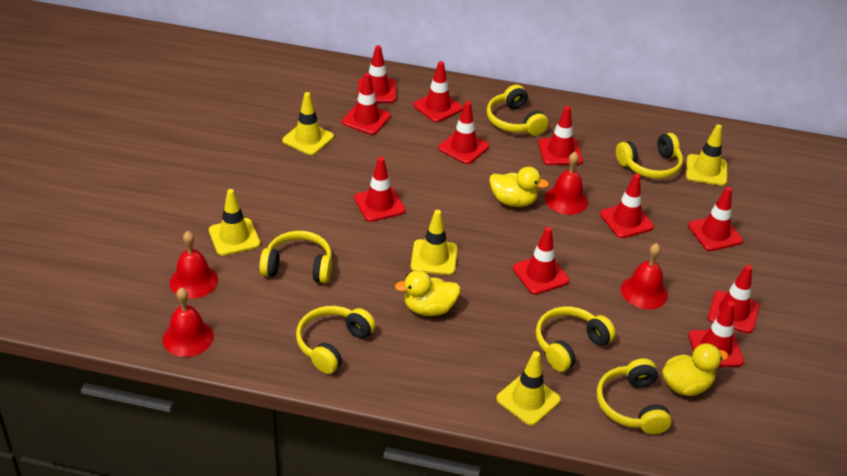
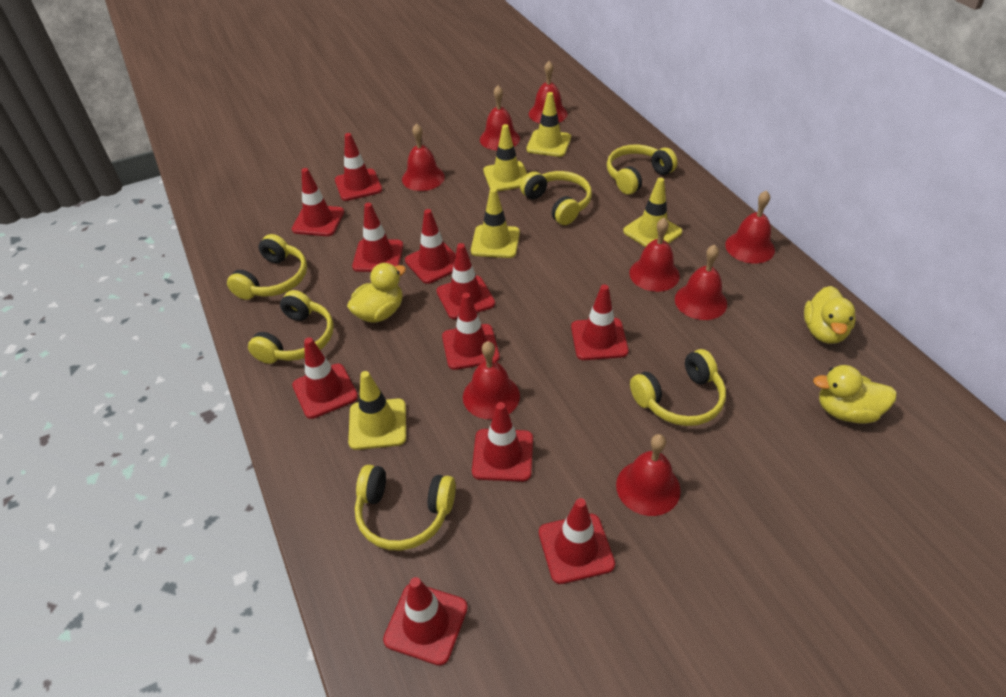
red bell: [163,287,214,357] [170,231,218,299] [545,152,588,215] [621,243,668,309] = 4 -> [402,123,445,191] [463,341,520,420] [480,85,520,150] [529,61,568,123] [616,434,681,516] [629,218,680,292] [675,245,727,320] [725,190,775,264] = 8

